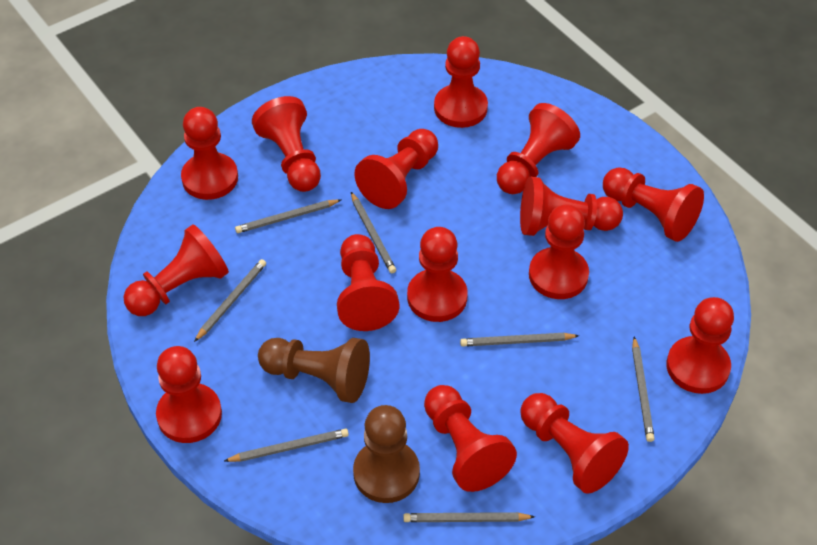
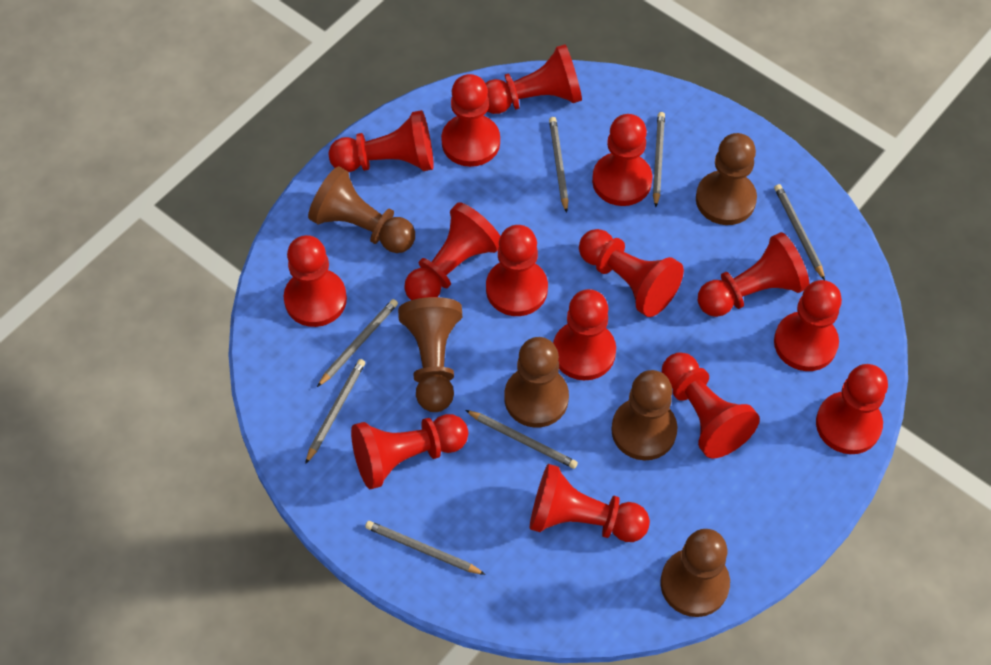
brown pawn: [258,338,370,403] [353,405,420,503] = 2 -> [308,166,415,253] [398,297,462,412] [504,337,569,428] [611,370,678,460] [660,529,730,617] [696,133,757,225] = 6

